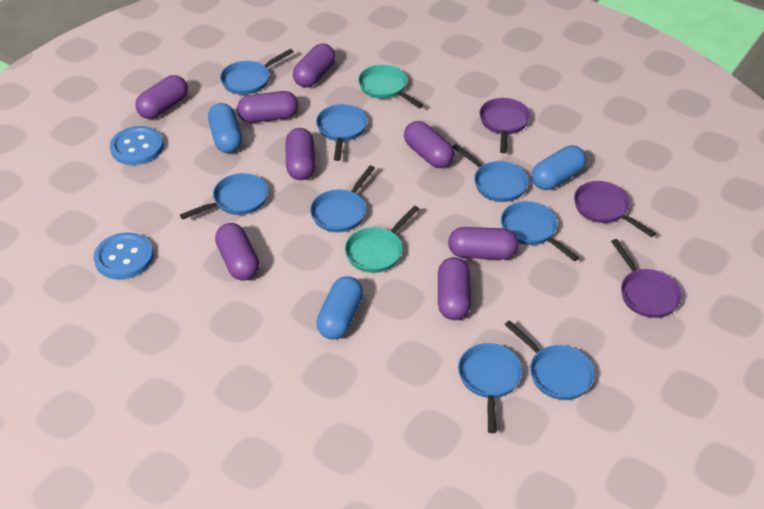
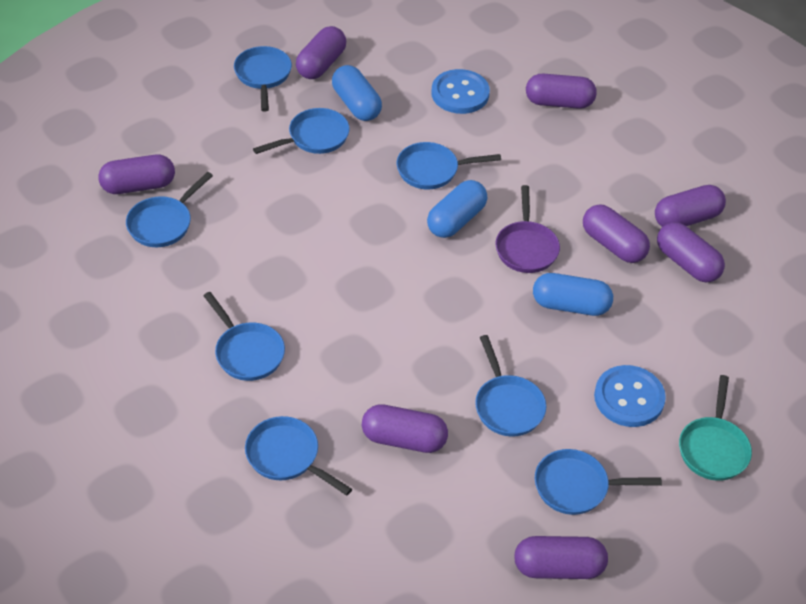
purple pan: [479,98,531,153] [574,181,656,237] [611,239,682,318] = 3 -> [495,185,560,273] = 1
turquoise pan: [345,206,419,273] [358,65,423,108] = 2 -> [679,375,752,481] = 1

